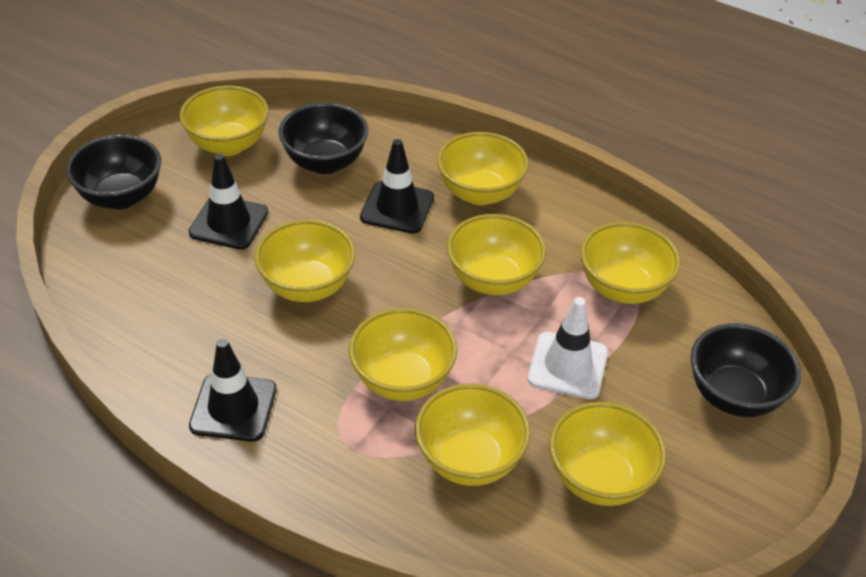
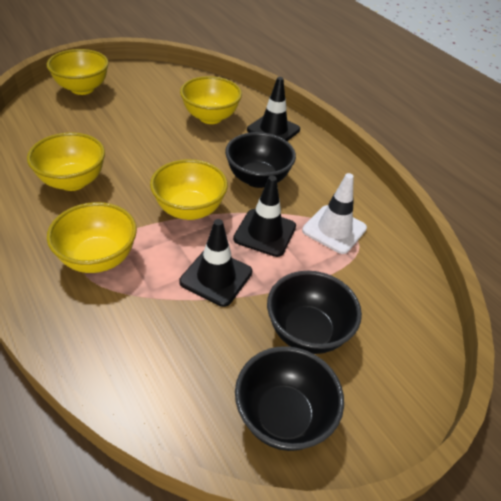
yellow bowl: [180,86,269,156] [254,220,355,302] [349,308,457,401] [415,384,530,486] [437,132,529,205] [447,214,546,295] [549,402,667,506] [580,222,680,304] = 8 -> [27,132,105,191] [47,49,109,95] [47,202,137,273] [150,159,228,220] [180,76,242,124] = 5

